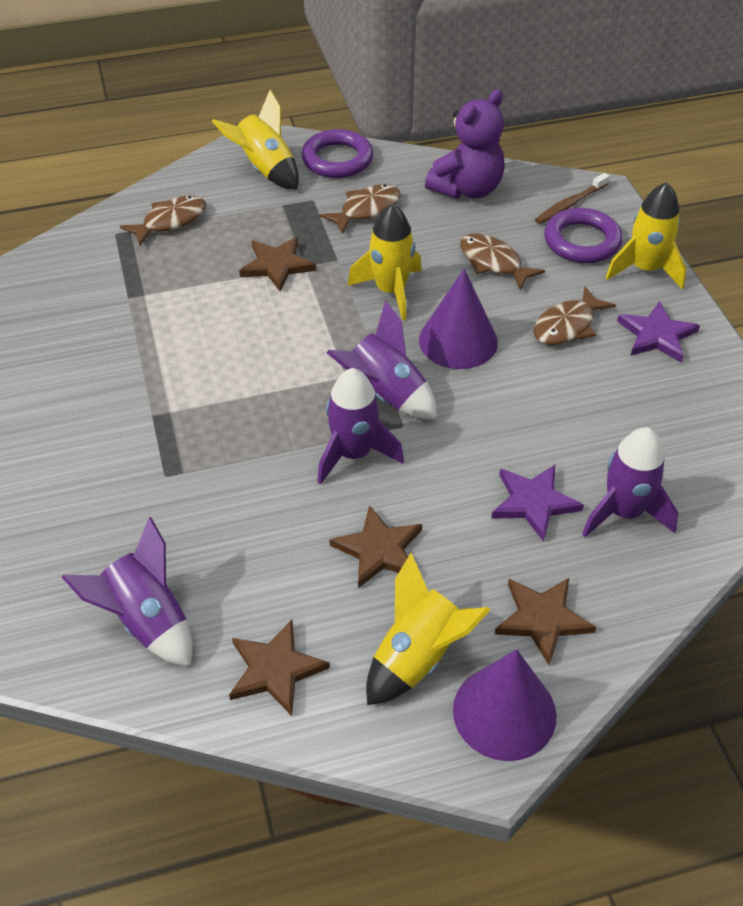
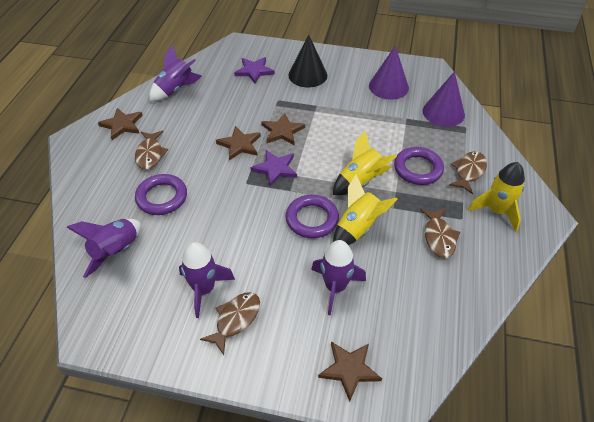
black cone: none = 0 -> [288,34,327,88] = 1
brown toothbrush: [535,173,610,224] = 1 -> none = 0
purple ring: [301,129,373,178] [544,208,622,263] = 2 -> [135,174,187,215] [286,195,339,238] [394,147,444,185] = 3
purple teddy bear: [425,89,505,199] = 1 -> none = 0
yellow rocket: [212,90,299,190] [347,204,421,321] [366,553,490,705] [606,182,686,289] = 4 -> [333,130,397,195] [333,174,397,245] [468,162,525,232] = 3

